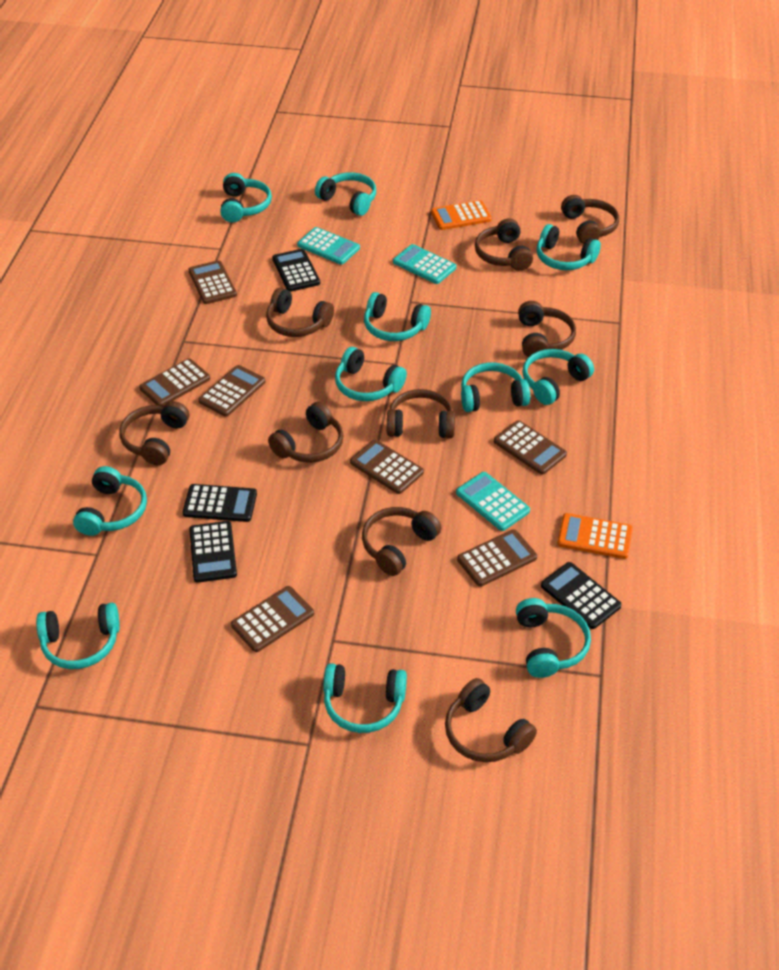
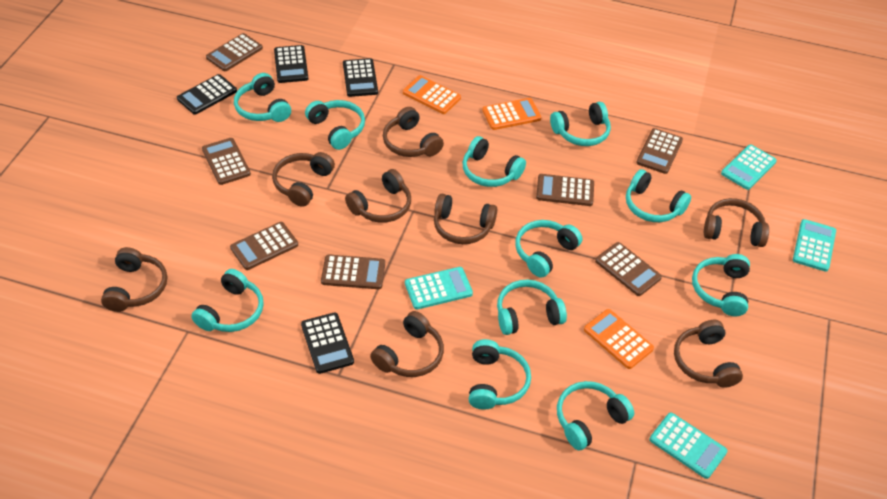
brown headphones: [120,401,189,465] [266,288,334,337] [268,402,343,463] [362,507,442,576] [387,389,455,438] [445,678,537,762] [475,218,533,271] [518,301,576,357] [561,195,619,244] = 9 -> [101,247,167,312] [272,152,335,207] [345,169,411,223] [370,311,444,377] [383,107,444,157] [434,194,497,244] [674,320,743,388] [704,198,769,247] = 8
orange calculator: [431,200,492,230] [557,513,633,559] = 2 -> [403,75,461,114] [482,98,541,130] [584,309,654,369] = 3
turquoise calculator: [297,227,360,265] [393,244,456,284] [456,472,530,531] = 3 -> [405,267,473,309] [650,412,728,479] [721,145,777,190] [793,219,836,272] = 4

